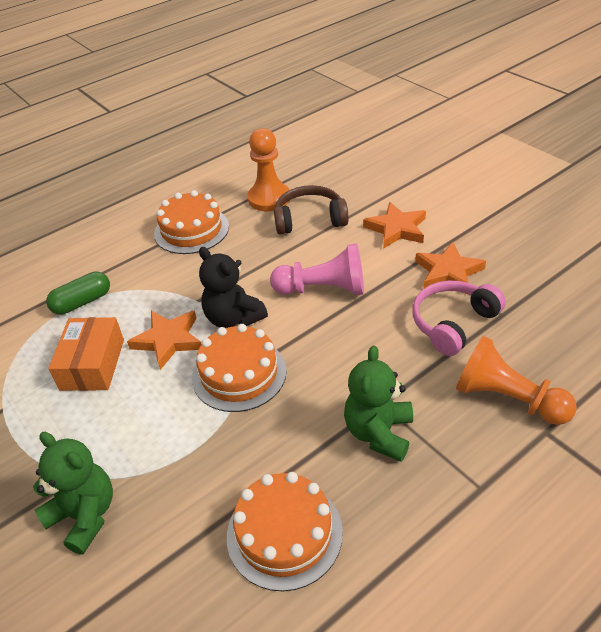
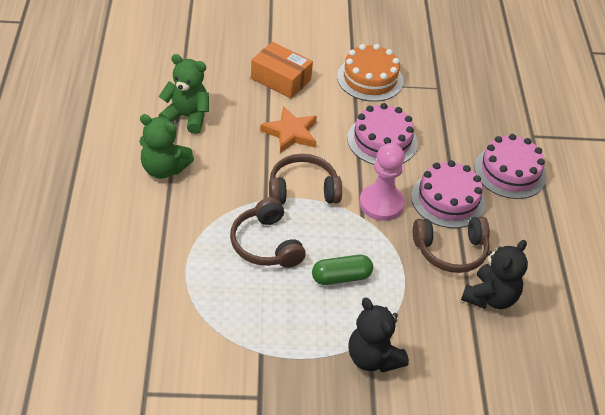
black teddy bear: [199,247,268,328] = 1 -> [348,298,409,372] [461,240,528,309] = 2
brown headphones: [274,185,349,234] = 1 -> [230,197,306,268] [269,154,342,204] [413,217,490,273] = 3
orange cake: [154,190,229,254] [192,324,287,412] [227,472,343,591] = 3 -> [337,44,403,102] = 1
orange pawn: [248,128,290,211] [456,336,577,425] = 2 -> none = 0
orange star: [127,310,201,370] [363,202,426,249] [415,242,486,295] = 3 -> [260,106,317,153] = 1
pink cake: none = 0 -> [347,103,418,165] [411,160,485,228] [474,134,546,199] = 3
pink headphones: [413,281,506,356] = 1 -> none = 0

